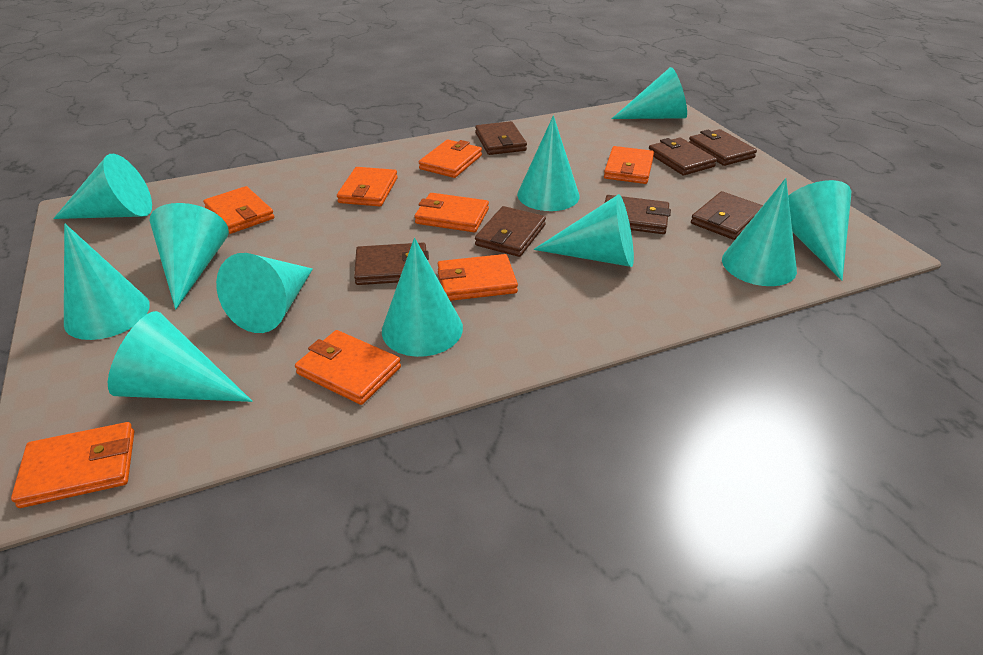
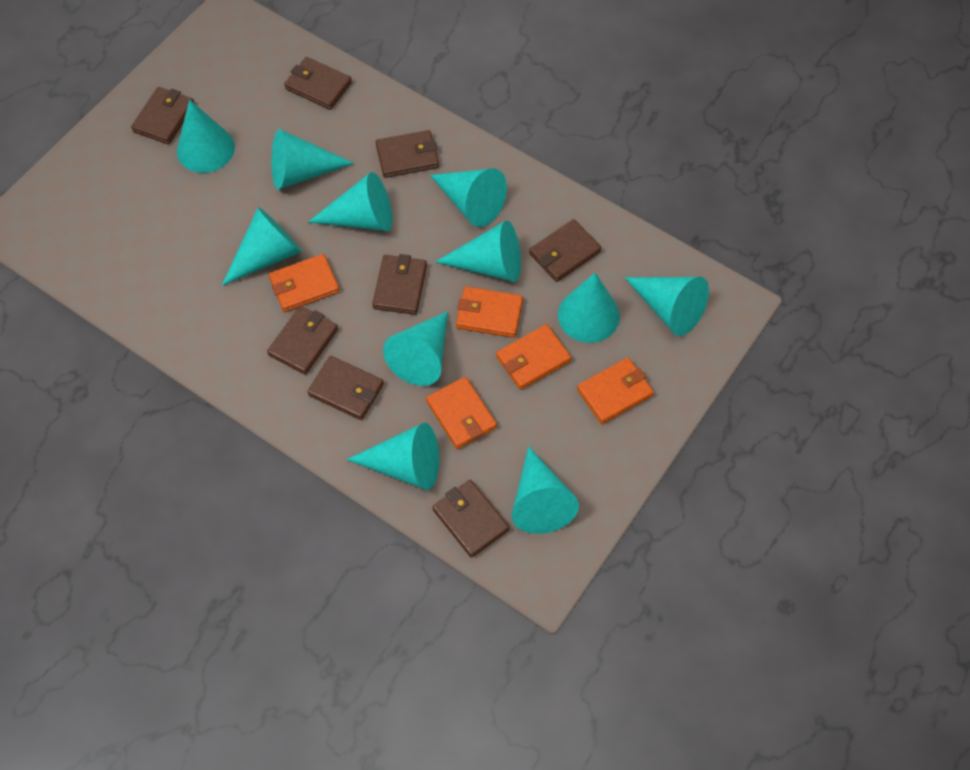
brown wallet: [354,243,429,285] [475,121,527,155] [475,206,546,257] [605,195,671,234] [649,138,717,176] [689,129,757,166] [691,191,763,240] = 7 -> [131,87,195,144] [267,306,338,375] [284,57,352,110] [308,356,384,420] [372,254,427,315] [376,130,439,178] [432,480,509,558] [529,219,602,282] = 8
orange wallet: [11,422,134,508] [203,186,274,234] [295,330,401,405] [337,167,398,206] [414,193,489,232] [419,140,482,178] [438,254,518,301] [604,146,654,184] = 8 -> [269,254,340,312] [426,377,497,449] [456,286,523,338] [496,324,571,390] [577,358,654,424] = 5

